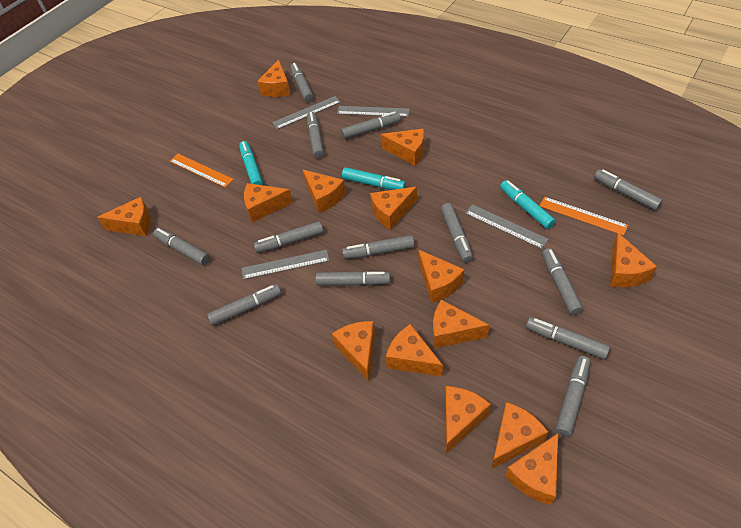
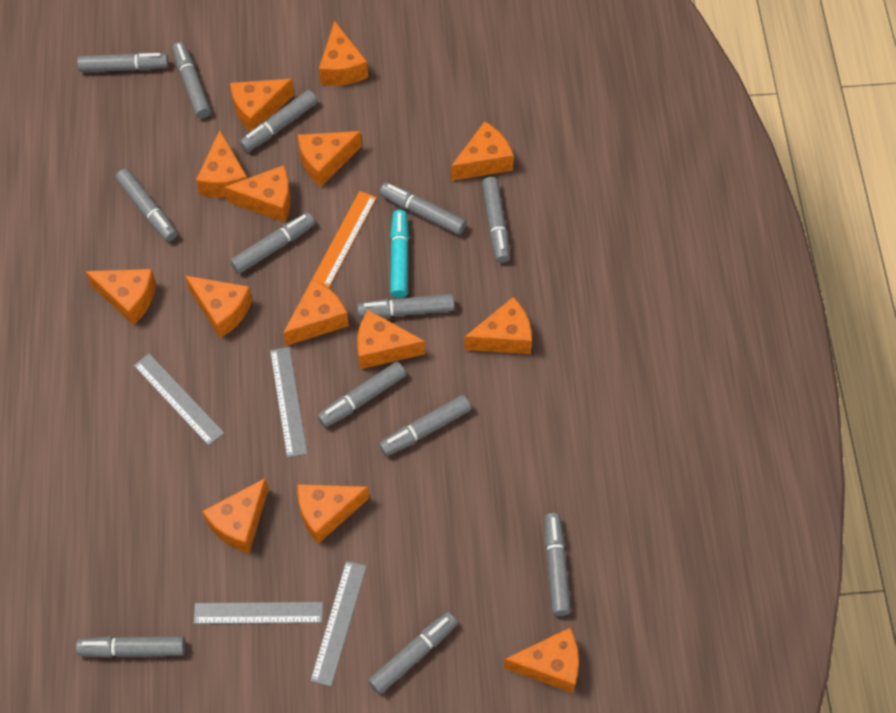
orange ruler: [170,154,234,188] [539,197,628,236] = 2 -> [312,191,377,288] = 1
turquoise marker: [239,141,263,185] [342,167,406,190] [500,180,556,229] = 3 -> [390,210,409,298] = 1

